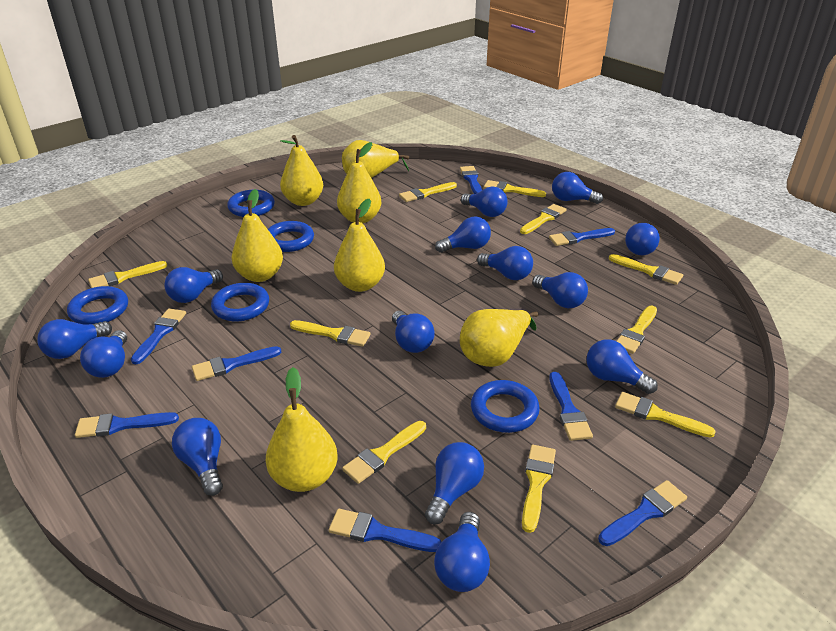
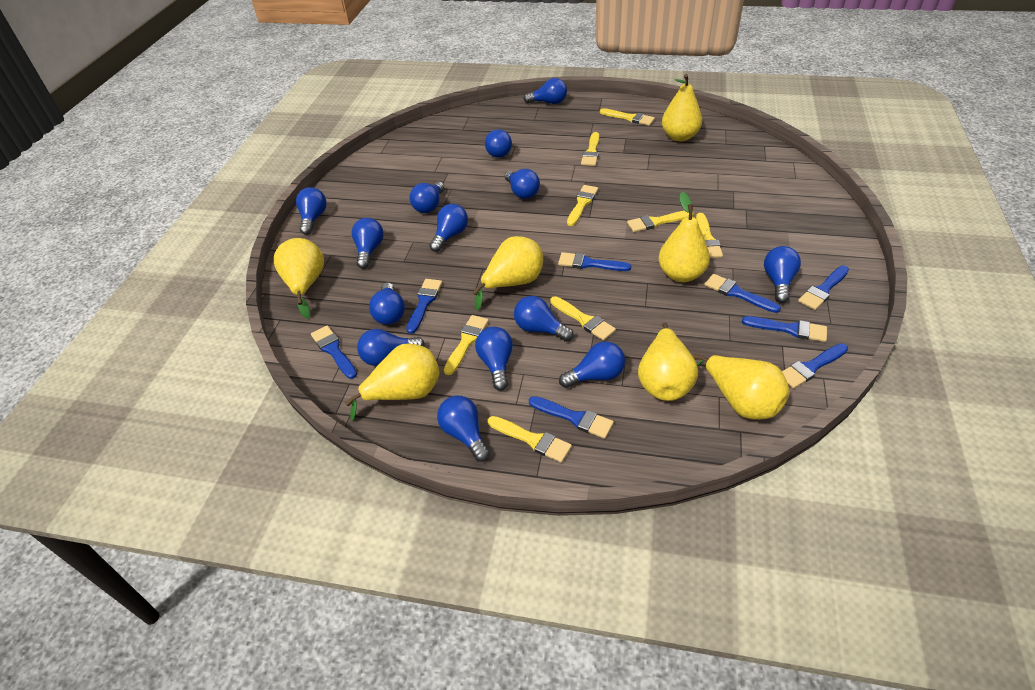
blue ring: [67,286,128,325] [211,283,269,321] [227,190,275,217] [268,221,314,252] [471,380,540,433] = 5 -> none = 0
yellow brush: [88,261,167,288] [290,320,371,347] [342,421,426,484] [399,182,457,202] [484,180,546,197] [520,204,567,234] [522,445,556,533] [609,254,683,285] [615,392,716,438] [617,305,657,354] = 10 -> [444,315,489,375] [488,416,572,463] [550,296,616,341] [567,185,598,226] [581,132,599,166] [600,108,655,126] [627,211,694,232] [696,213,723,258] = 8

